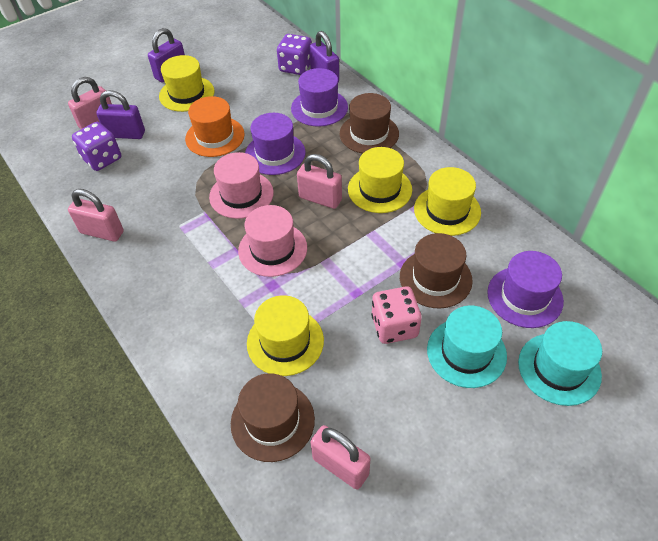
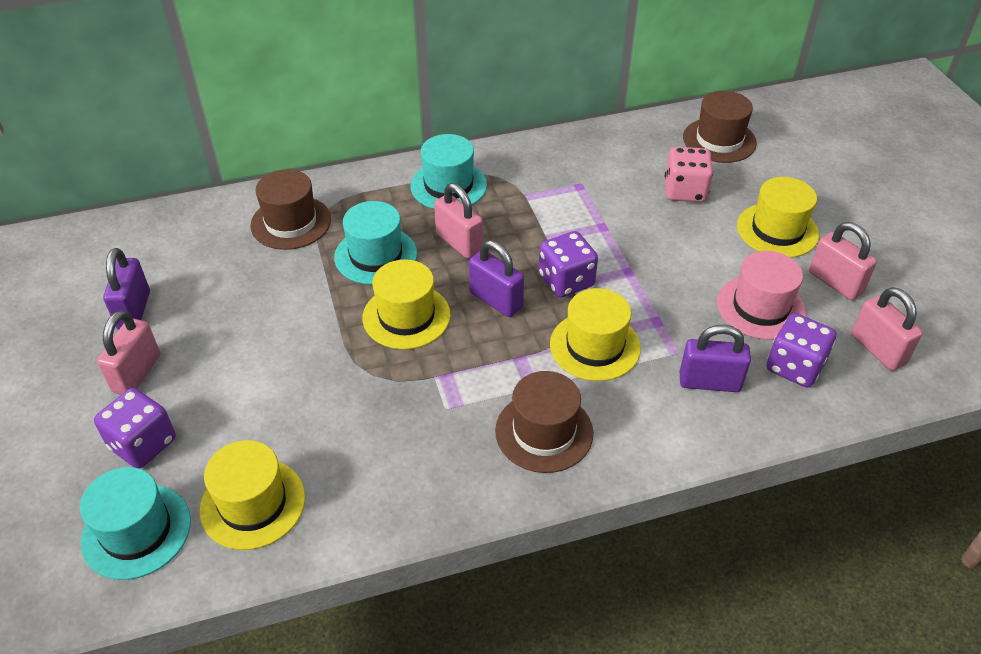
orange hat: [185,96,245,157] = 1 -> none = 0
pink hat: [209,152,274,219] [238,205,307,277] = 2 -> [717,251,806,340] = 1
purple dice: [72,122,121,171] [277,34,312,75] = 2 -> [94,388,176,469] [539,231,598,298] [767,313,836,388] = 3
purple hat: [245,113,306,175] [291,68,348,127] [487,251,564,328] = 3 -> none = 0
turquoise hat: [427,305,507,388] [518,321,602,406] = 2 -> [80,467,191,580] [334,201,417,285] [410,134,487,209] = 3

